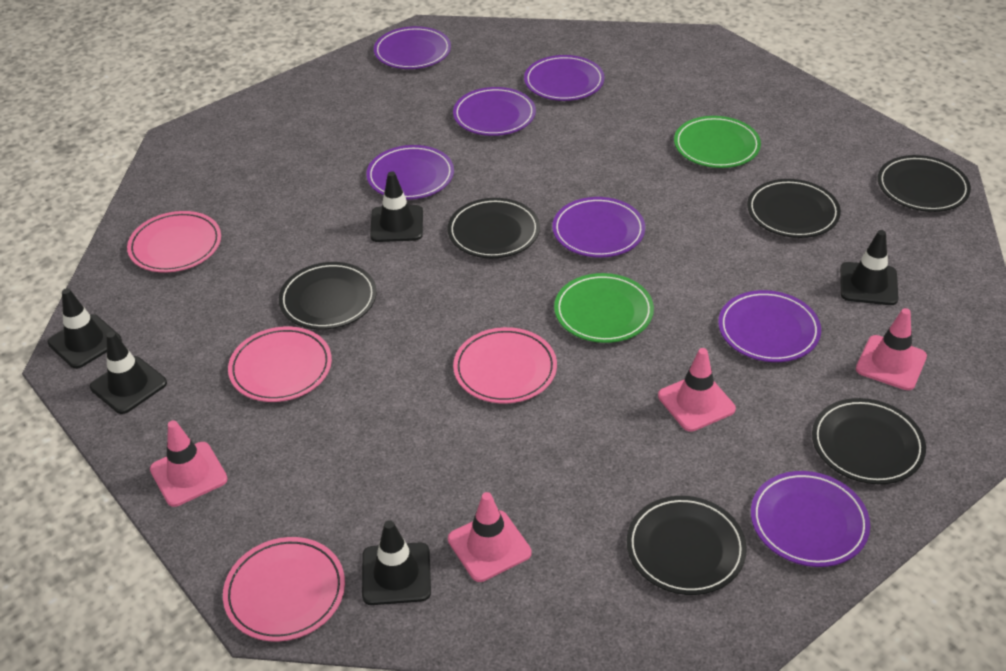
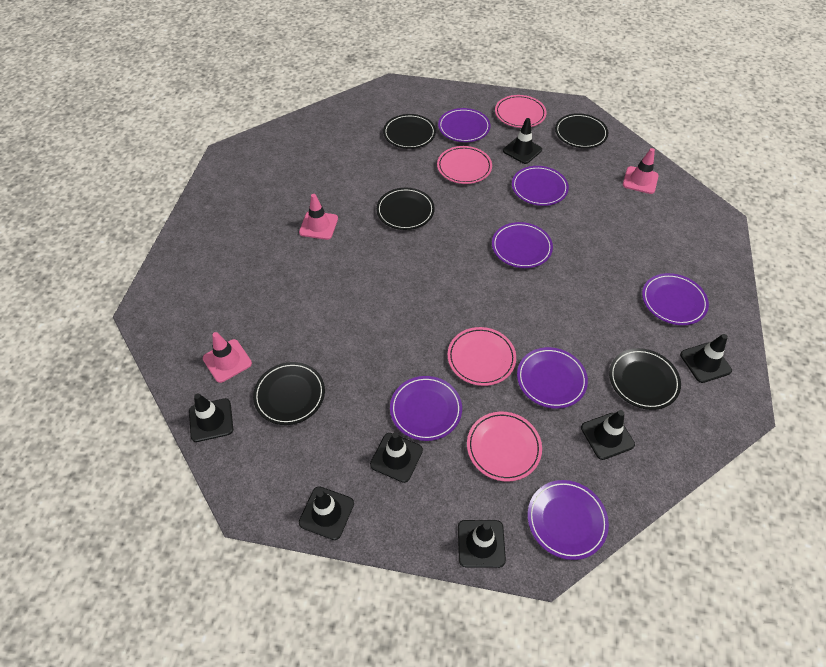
black plate: [279,262,377,330] [448,198,540,258] [627,496,747,595] [747,179,841,238] [812,398,926,484] [878,155,971,212] = 6 -> [253,362,325,425] [376,188,435,230] [383,114,436,149] [555,113,608,148] [609,348,681,410] = 5
black traffic cone: [48,288,122,369] [90,332,167,414] [362,520,431,605] [370,171,423,242] [840,230,899,305] = 5 -> [189,393,233,442] [299,486,354,540] [370,432,423,483] [458,520,506,568] [503,118,542,164] [581,410,635,460] [680,334,732,383] = 7
green plate: [554,273,654,343] [674,116,761,168] = 2 -> none = 0
pink traffic cone: [150,420,228,507] [448,492,532,582] [658,348,736,432] [856,308,927,390] = 4 -> [203,332,252,383] [299,194,338,240] [623,148,659,194] = 3

